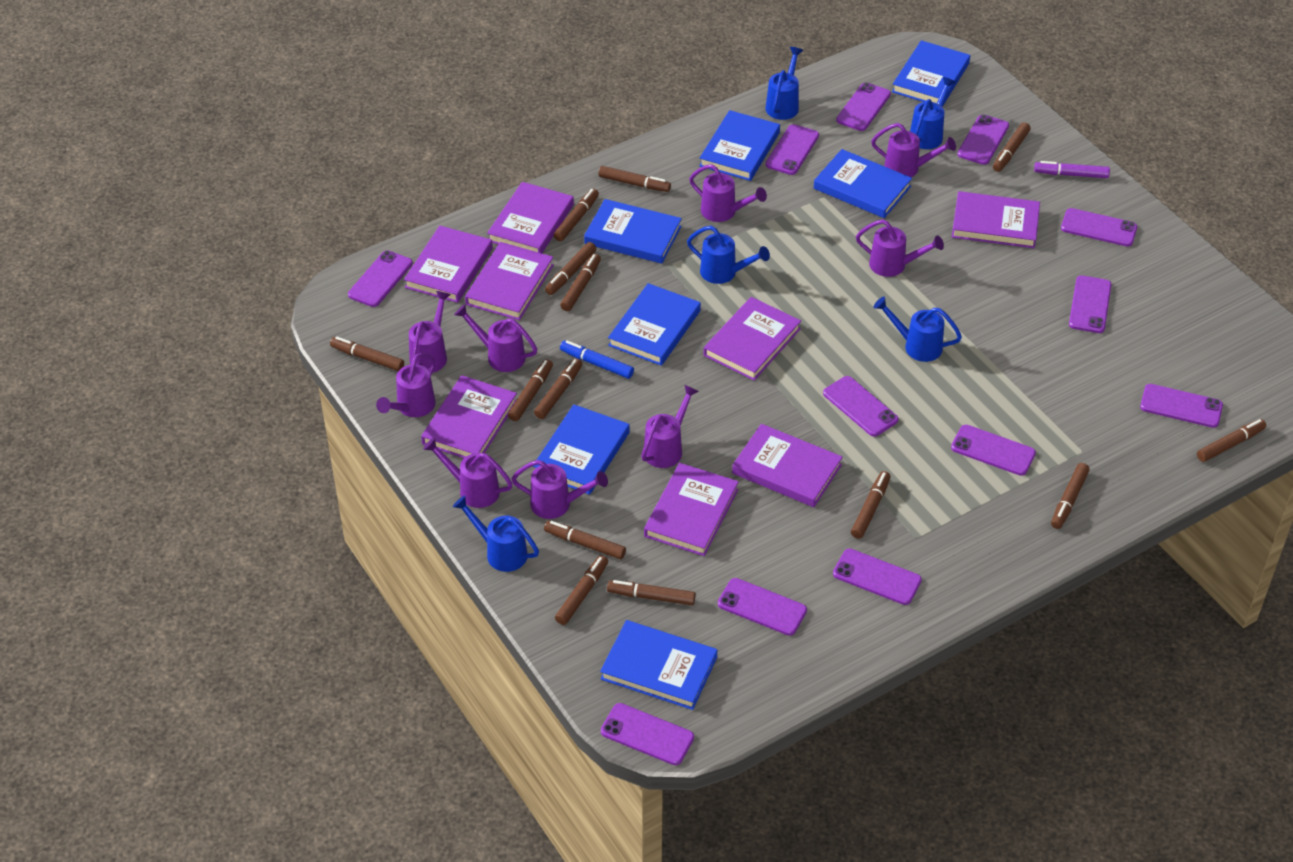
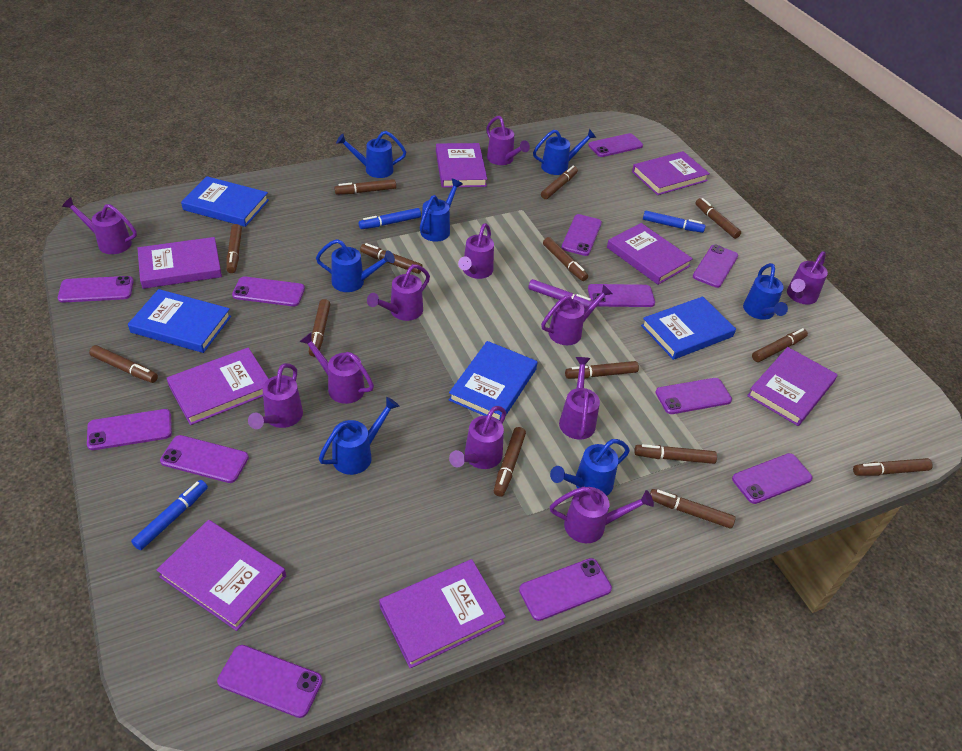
blue book: [533,404,630,495] [584,199,682,264] [600,620,717,710] [608,283,701,366] [699,110,780,181] [814,149,912,218] [892,40,970,105] = 7 -> [128,289,231,353] [181,176,269,227] [449,341,538,420] [641,296,736,360] = 4
blue marker: [560,341,634,379] = 1 -> [131,480,208,550] [359,208,421,229] [643,211,705,233] = 3
blue watering can: [453,495,539,572] [687,226,770,284] [765,47,803,120] [873,297,962,362] [910,77,955,149] = 5 -> [316,239,395,292] [319,397,399,475] [336,131,406,178] [420,179,463,242] [533,129,596,175] [550,439,630,496] [743,263,788,320] = 7
purple watering can: [376,353,435,417] [409,291,451,373] [423,437,513,508] [454,304,538,372] [511,460,608,519] [641,385,699,468] [689,164,767,222] [856,219,944,277] [871,123,956,177] = 9 -> [62,197,137,254] [248,363,303,429] [299,333,374,404] [367,264,430,321] [449,406,506,469] [458,223,494,279] [486,116,530,165] [541,284,613,345] [550,487,654,543] [559,357,600,440] [787,251,828,305] = 11

